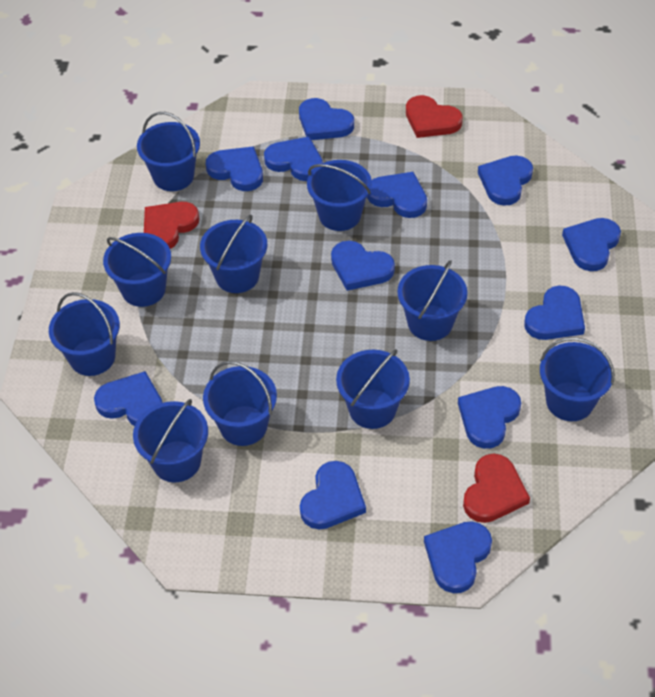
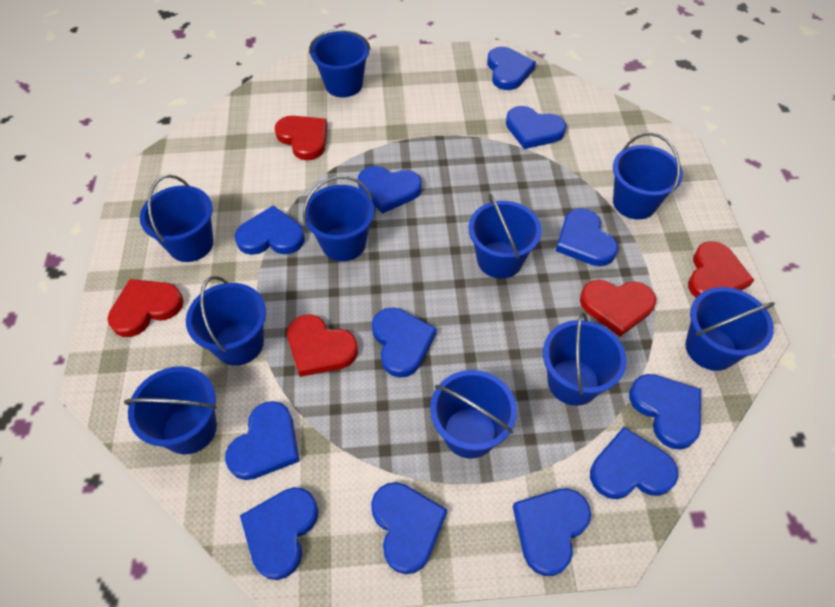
red heart: [144,202,199,249] [406,95,463,138] [463,454,530,523] = 3 -> [107,279,184,337] [275,116,327,160] [287,314,358,377] [580,280,656,337] [688,241,754,297] = 5

